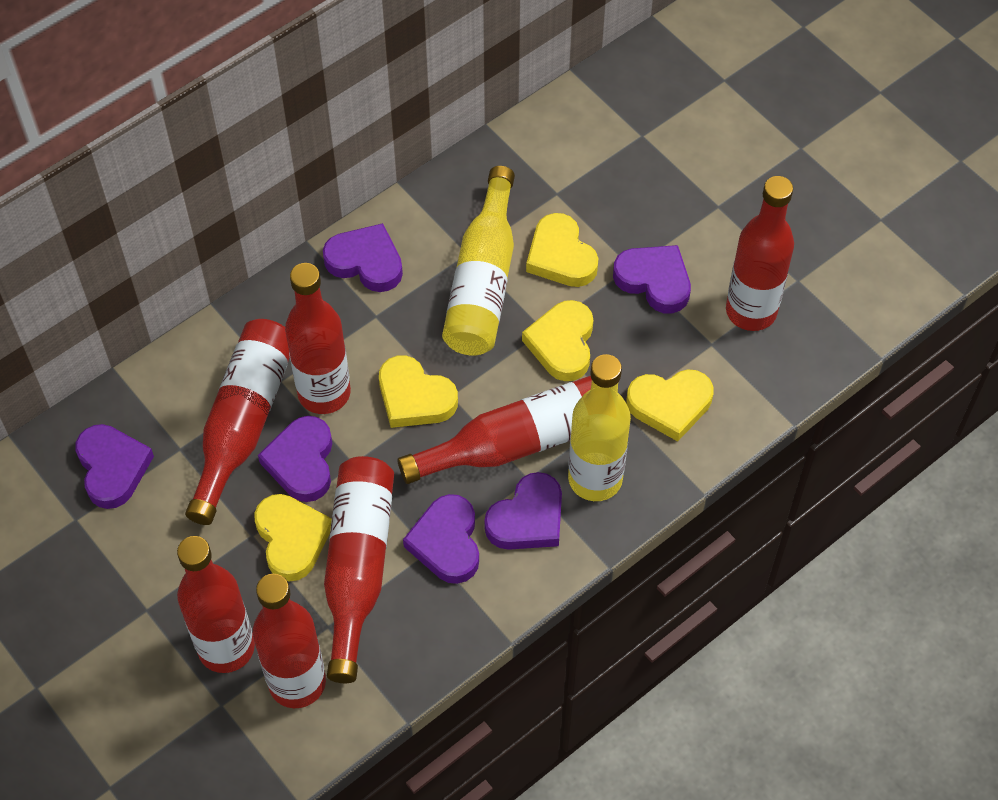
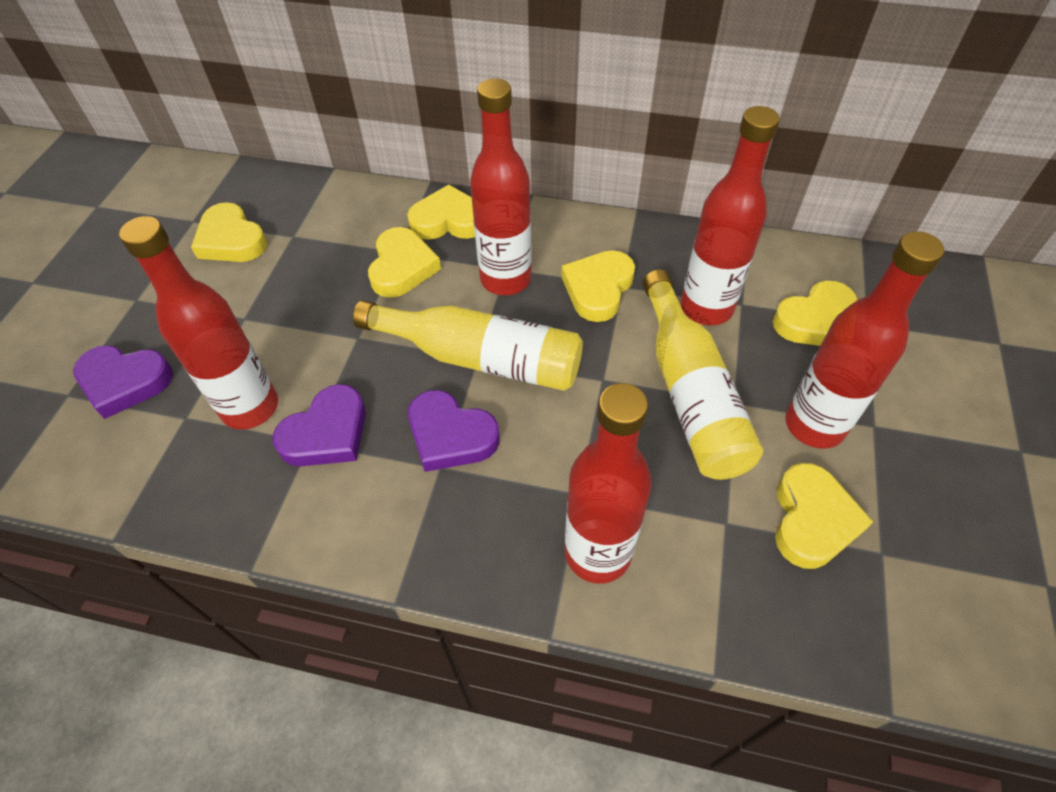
purple heart: [75,424,154,509] [258,416,332,502] [323,223,403,292] [403,494,479,584] [484,472,562,550] [613,245,691,314] = 6 -> [73,345,173,419] [272,384,366,466] [408,390,500,472] = 3
red bottle: [177,536,255,673] [185,319,290,525] [253,574,326,708] [285,263,351,414] [324,456,394,683] [397,376,592,484] [726,176,794,331] = 7 -> [119,216,278,430] [470,78,532,295] [565,383,652,584] [681,106,780,325] [785,231,944,449] = 5
yellow heart: [254,494,332,581] [379,355,458,428] [522,300,593,381] [526,213,598,287] [627,369,713,442] = 5 -> [191,202,267,262] [368,227,441,298] [407,185,475,240] [561,250,635,322] [773,281,857,346] [775,463,873,569] = 6

